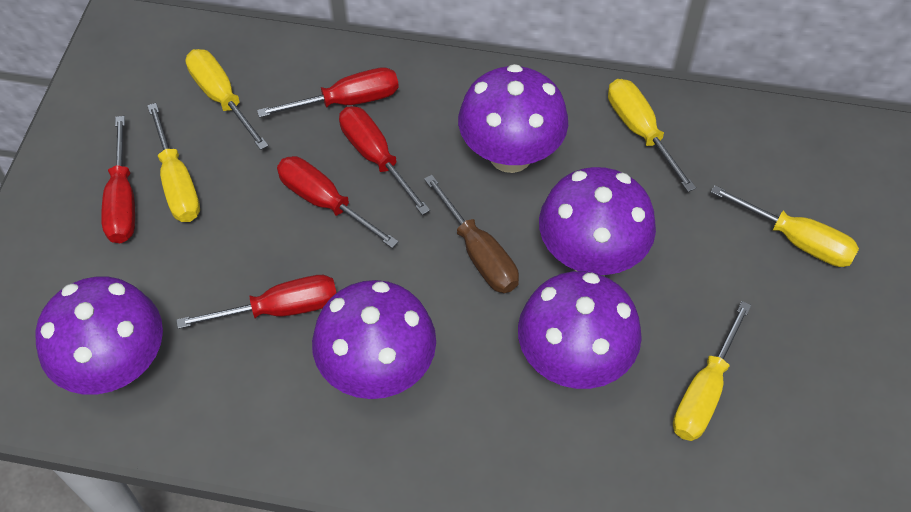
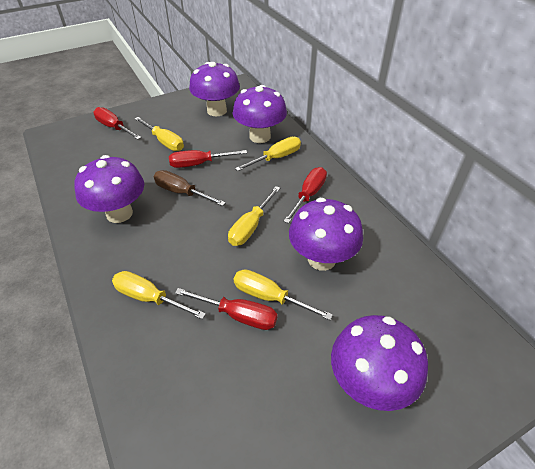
red screwdriver: [101,116,135,243] [176,275,336,329] [257,67,399,118] [277,156,399,248] [339,106,430,215] = 5 -> [93,107,141,140] [169,150,247,168] [175,288,277,330] [283,167,327,224] = 4

